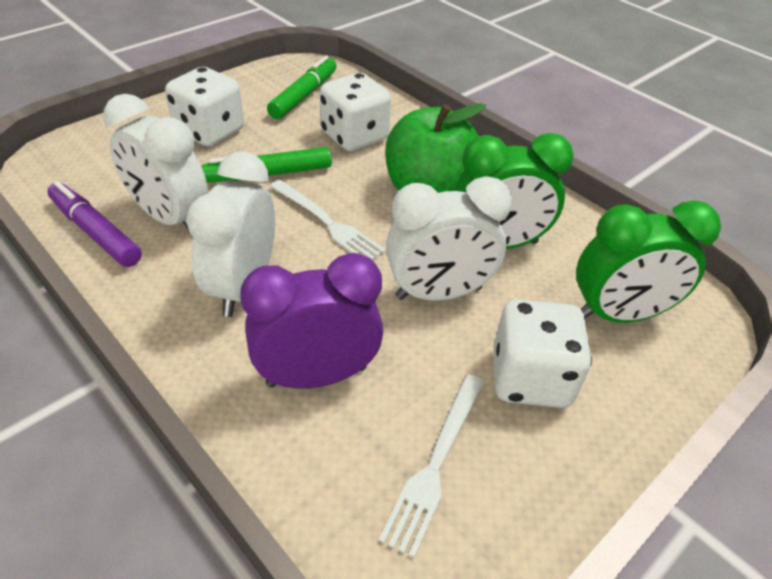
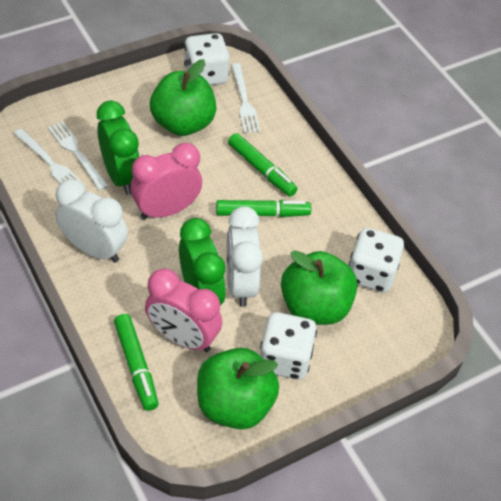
green apple: [385,103,486,193] = 1 -> [150,59,217,136] [197,348,279,429] [281,250,357,325] = 3
green marker: [201,147,332,182] [267,56,337,119] = 2 -> [114,314,159,411] [216,200,311,217] [228,133,298,197] = 3
pink clock: none = 0 -> [131,143,202,220] [145,268,222,352] = 2
purple clock: [240,253,384,389] = 1 -> none = 0
purple marker: [47,181,142,267] = 1 -> none = 0
white clock: [103,94,208,232] [186,152,275,317] [386,176,512,301] = 3 -> [56,179,128,262] [227,206,263,307] = 2
white fork: [270,180,386,260] [379,374,484,558] = 2 -> [14,128,86,187] [48,121,108,190] [231,63,260,133] = 3

